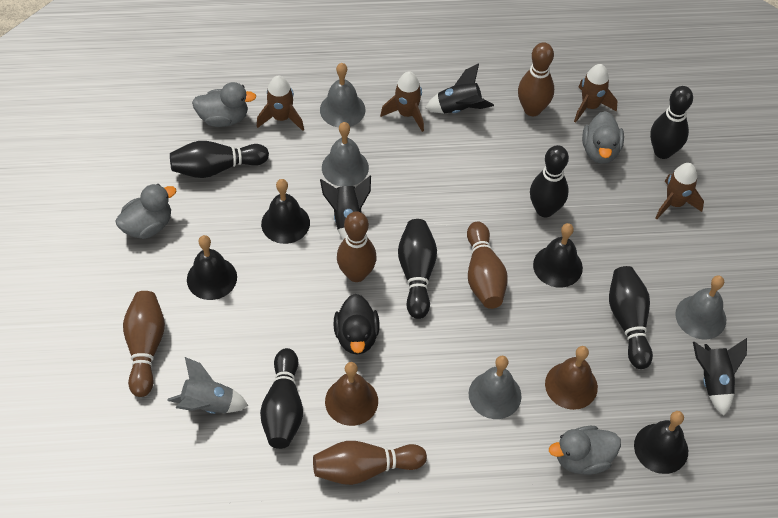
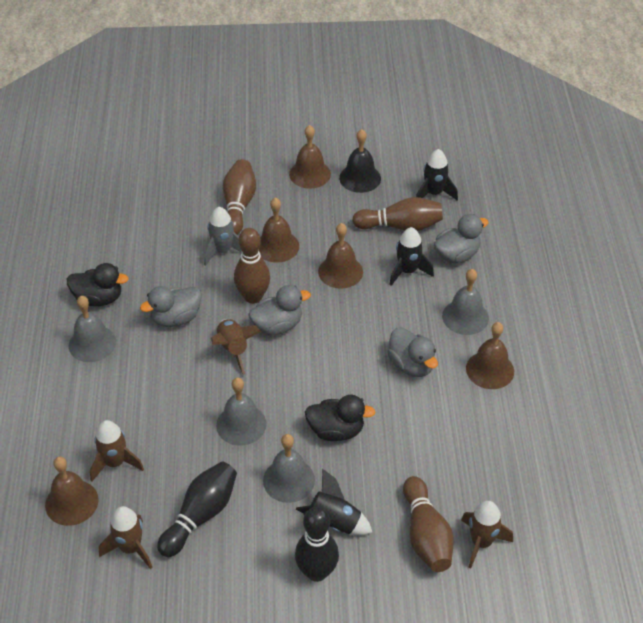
black bell: [187,235,237,300] [261,179,310,244] [533,223,583,288] [634,411,688,474] = 4 -> [339,129,381,193] = 1
black bowling pin: [170,141,269,178] [260,348,303,449] [398,219,437,319] [530,145,569,217] [609,266,653,369] [650,86,693,159] = 6 -> [157,461,237,557] [295,507,339,582] = 2
black duck: [333,294,380,355] = 1 -> [67,263,129,306] [305,395,376,441] = 2
brown bell: [325,362,378,426] [545,346,598,410] = 2 -> [45,457,99,526] [259,198,299,263] [289,125,331,189] [318,223,363,288] [466,322,514,389] = 5
brown bowling pin: [123,291,165,397] [313,441,427,485] [337,211,377,282] [467,222,508,309] [518,42,554,116] = 5 -> [223,159,256,235] [234,228,270,304] [352,197,443,231] [403,476,454,572] = 4

